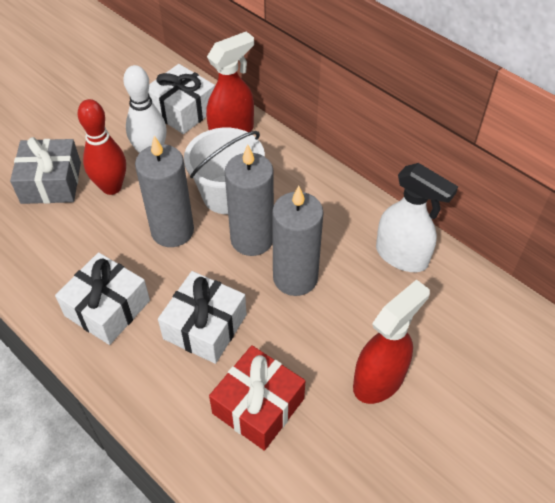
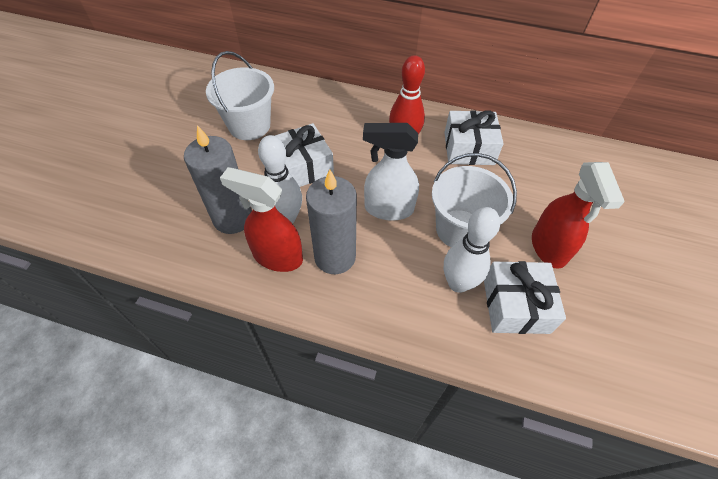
grey candle: [135,136,194,247] [225,145,274,256] [272,186,324,296] = 3 -> [184,125,252,234] [306,169,357,274] = 2
grey gift: [10,137,81,204] = 1 -> none = 0
red gift: [209,345,305,451] = 1 -> none = 0
white bowling pin: [123,65,167,153] = 1 -> [258,135,302,224] [444,207,500,293] = 2
white bucket: [184,128,265,214] = 1 -> [206,51,274,140] [432,153,517,247] = 2

